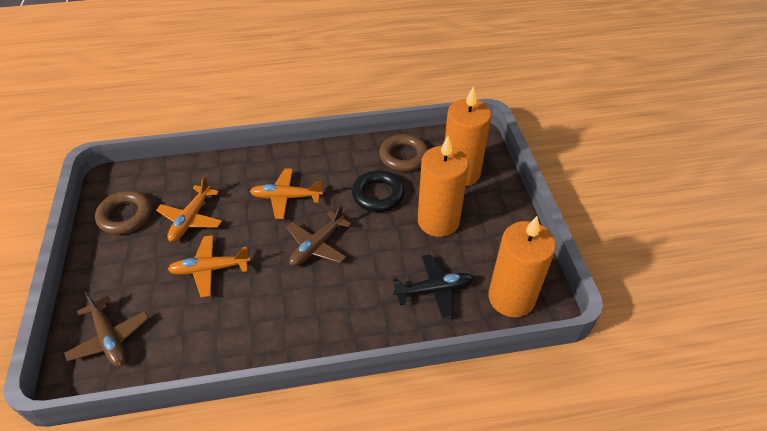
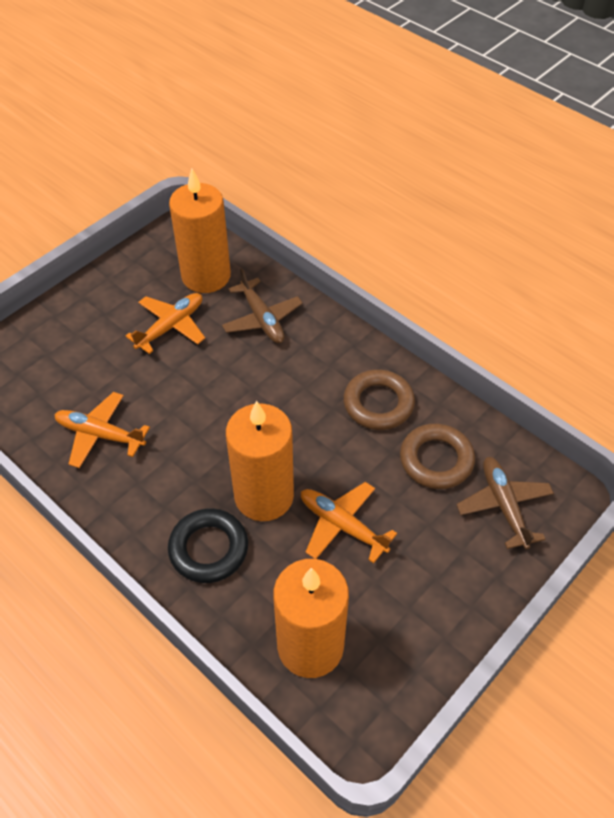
black plane: [393,254,474,319] = 1 -> none = 0

